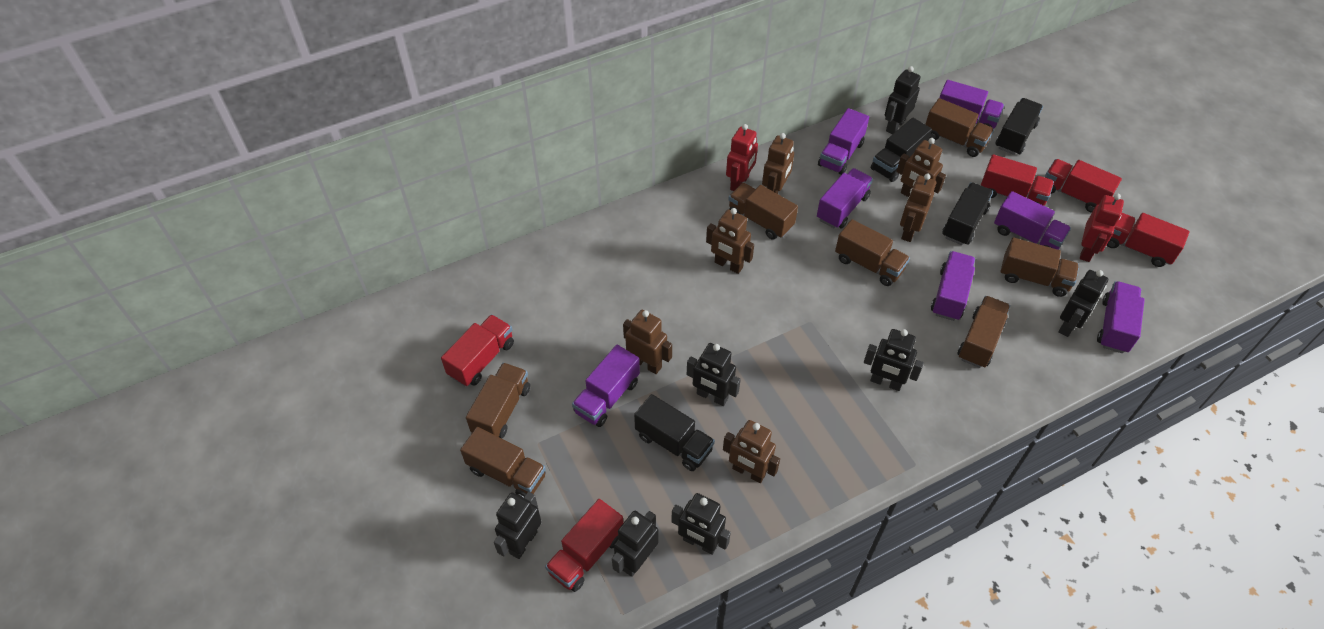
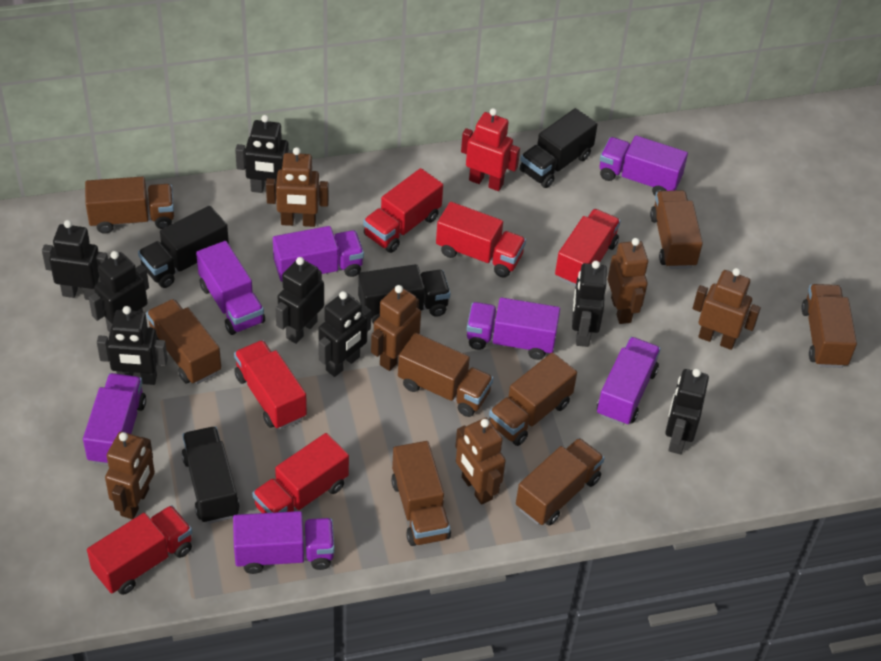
black robot: [494,492,542,559] [612,511,658,577] [672,493,731,555] [687,343,741,406] [864,329,924,391] [885,66,921,134] [1058,270,1108,337] = 7 -> [42,220,108,300] [89,251,149,332] [97,306,168,385] [235,115,293,193] [275,257,324,344] [318,291,371,377] [572,261,607,347] [665,369,709,454] = 8
brown truck: [460,427,546,498] [466,363,530,438] [728,183,798,240] [835,219,910,286] [925,98,994,157] [958,296,1010,368] [1001,237,1079,297] = 7 -> [85,176,174,234] [146,299,221,384] [391,441,451,546] [398,333,493,417] [489,352,577,446] [516,438,605,526] [650,190,703,269] [801,284,857,368] = 8
red robot: [726,124,758,191] [1080,193,1124,262] = 2 -> [461,108,520,191] = 1
red truck: [441,314,514,386] [545,499,623,592] [981,154,1054,206] [1045,159,1122,213] [1107,213,1190,267] = 5 -> [87,505,193,595] [234,340,307,429] [252,433,349,513] [363,168,443,253] [436,202,526,278] [555,209,621,287] = 6

